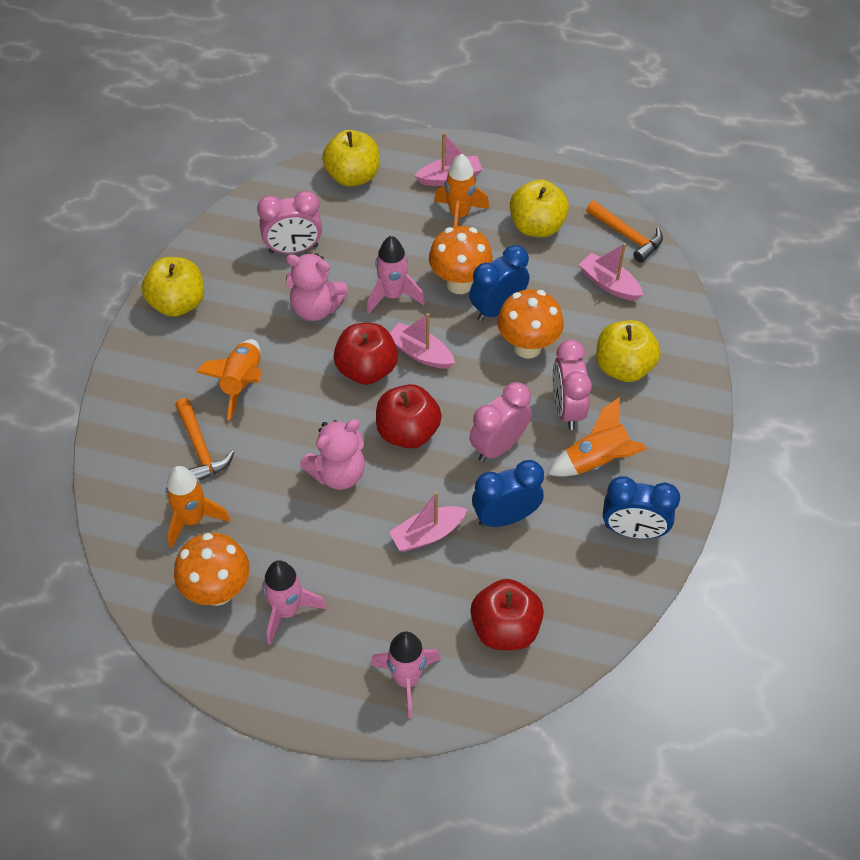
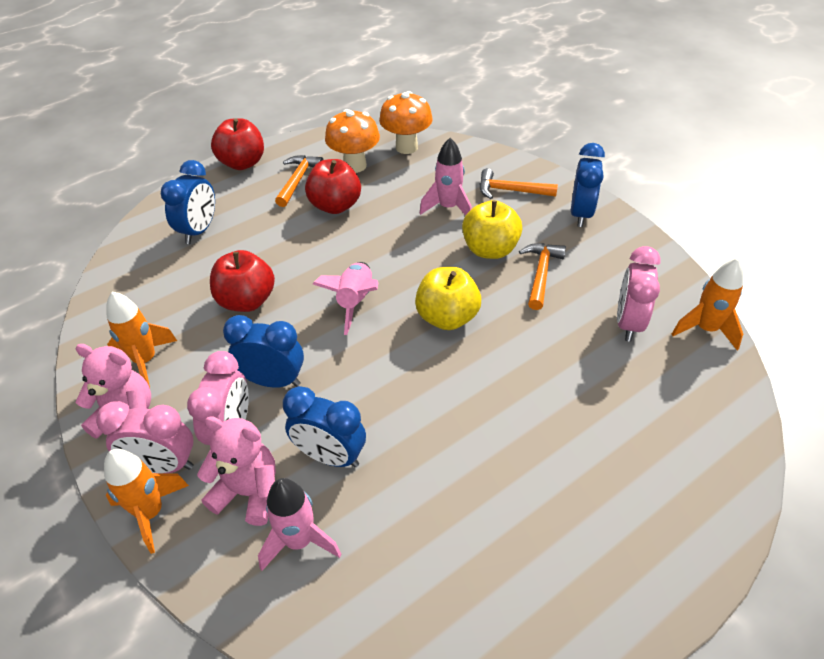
blue clock: [469,245,529,321] [472,460,544,527] [603,476,680,539] = 3 -> [161,160,215,244] [223,315,304,388] [283,386,366,467] [571,143,605,227] = 4
orange hammer: [175,398,234,481] [586,201,663,263] = 2 -> [275,155,324,207] [480,168,558,199] [519,243,566,310] = 3
orange mushroom: [174,533,250,606] [429,226,493,294] [497,289,564,358] = 3 -> [325,109,380,173] [379,91,433,154] = 2
orange rocket: [165,466,231,549] [196,339,262,421] [434,153,489,227] [548,397,647,477] = 4 -> [104,449,189,554] [107,291,177,387] [672,258,744,350] = 3
pink boat: [389,491,467,552] [390,313,455,369] [415,132,483,186] [579,243,643,301] = 4 -> none = 0
yellow apple: [142,257,204,317] [322,130,379,187] [510,179,569,237] [596,320,661,382] = 4 -> [415,267,481,330] [462,200,522,259] = 2

